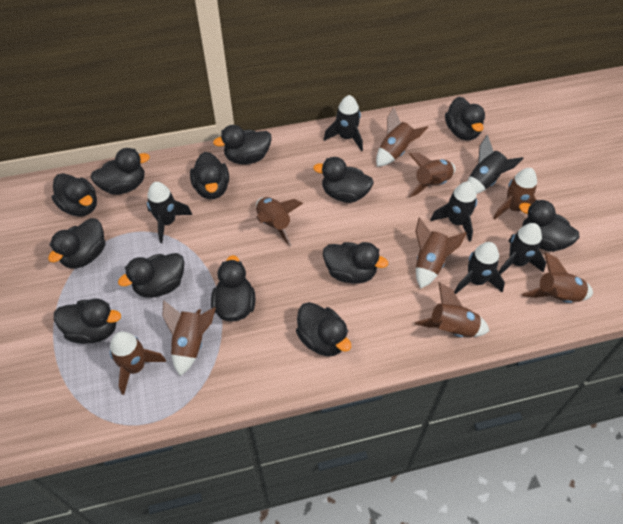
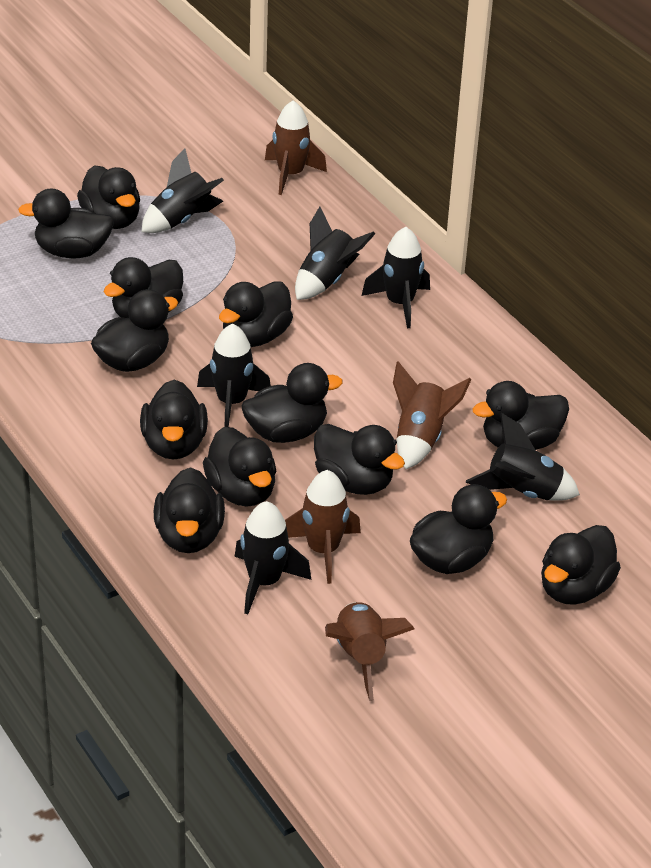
brown rocket: [110,332,166,395] [162,300,216,376] [256,197,303,246] [376,107,428,167] [408,153,456,198] [415,217,466,288] [415,282,489,337] [494,168,537,219] [522,253,593,303] = 9 -> [265,100,327,195] [285,470,361,584] [325,602,414,701] [393,361,471,469] = 4

